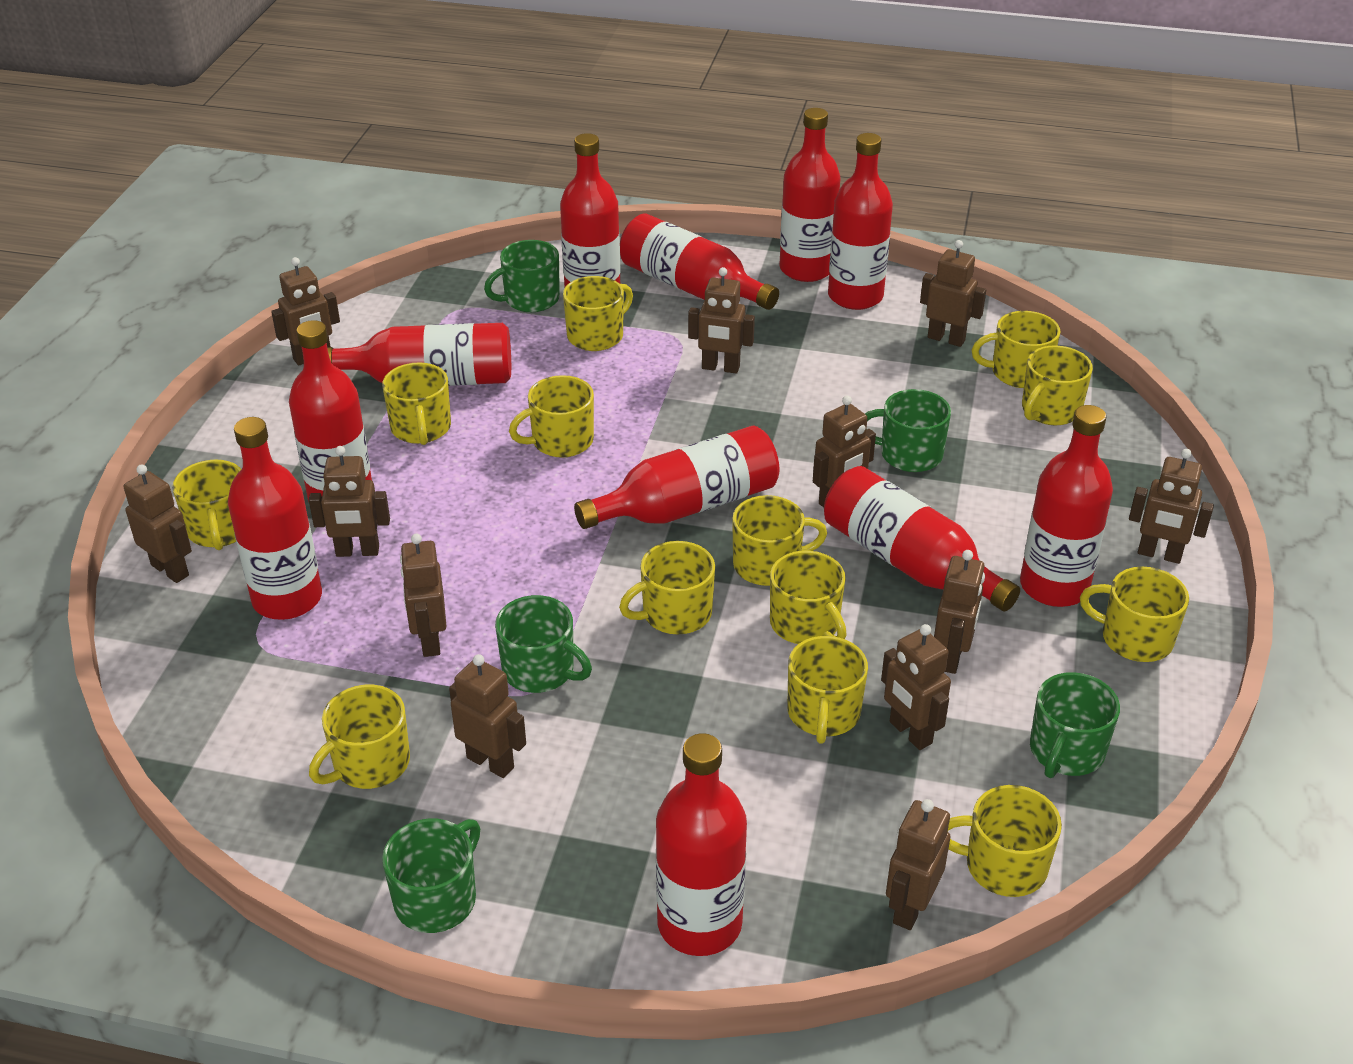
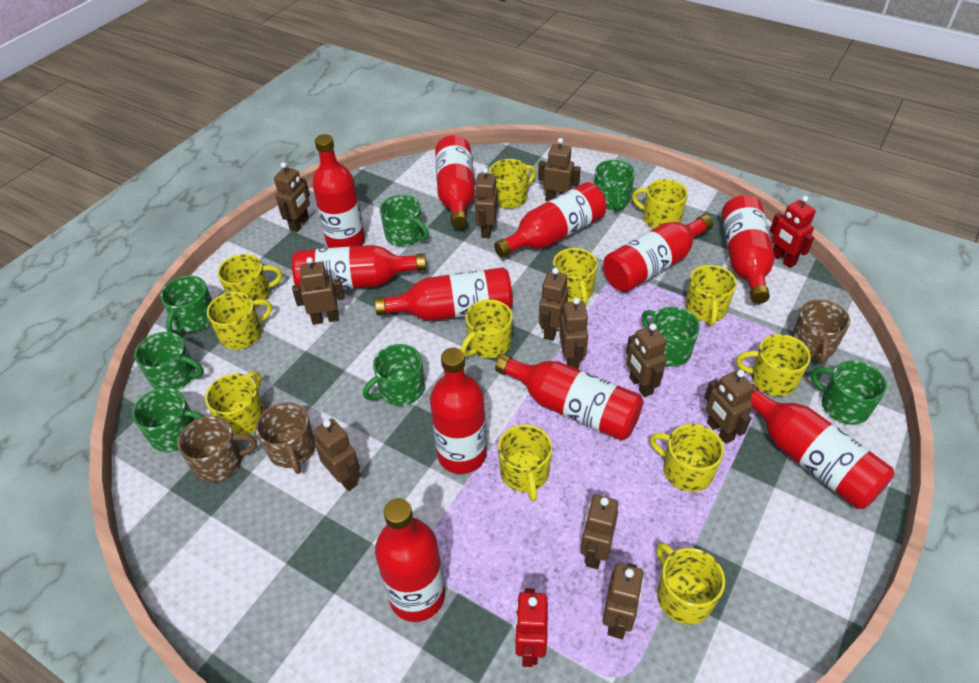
brown mug: none = 0 -> [178,416,257,482] [256,402,315,474] [792,299,850,364] = 3
brown robot: [124,464,192,583] [271,257,340,366] [309,446,390,557] [400,534,446,657] [449,654,526,778] [688,267,755,374] [813,396,876,508] [881,624,951,750] [886,799,950,930] [920,240,986,347] [934,550,985,674] [1129,449,1214,564] = 12 -> [274,162,310,232] [292,257,345,325] [313,418,360,491] [475,168,498,238] [538,138,581,202] [539,268,569,341] [559,298,589,369] [580,495,618,569] [602,563,644,639] [626,324,667,397] [704,370,754,444] = 11
green mug: [382,819,480,933] [484,240,560,312] [495,595,592,693] [865,389,951,472] [1030,672,1120,778] = 5 -> [132,387,205,452] [134,332,204,390] [160,276,212,334] [363,344,425,406] [380,195,429,246] [594,160,635,211] [642,307,700,367] [811,361,887,425] = 8
red robot: none = 0 -> [515,588,548,667] [770,196,816,268] = 2
yellow mug: [172,460,241,550] [309,685,410,789] [382,362,451,445] [509,375,594,457] [563,276,633,351] [619,541,715,634] [732,495,827,586] [770,551,847,644] [787,636,868,744] [948,785,1062,897] [972,311,1060,388] [1022,345,1093,425] [1080,566,1189,662] = 13 -> [205,371,265,435] [207,292,272,350] [218,254,282,307] [461,299,513,358] [490,159,536,208] [498,424,552,501] [553,248,597,306] [632,179,688,228] [650,424,724,492] [656,543,725,625] [685,265,737,326] [736,334,811,396] = 12

